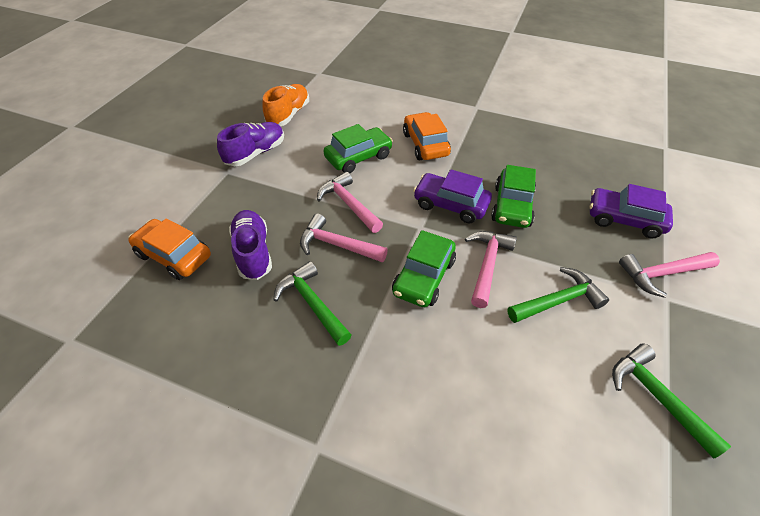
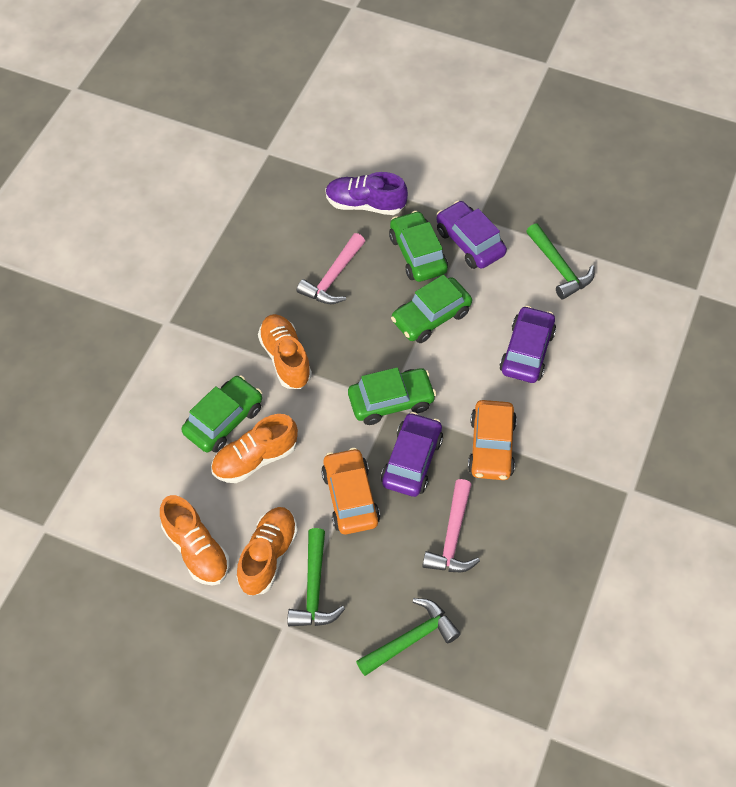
green car: [323,124,393,173] [392,230,456,307] [491,165,536,228] = 3 -> [181,375,262,452] [348,367,436,425] [389,211,448,282] [391,275,472,343] = 4
orange shoe: [262,84,309,126] = 1 -> [160,495,230,586] [211,414,298,483] [237,507,298,595] [258,314,312,389] = 4
pink hammer: [300,213,388,263] [317,172,383,233] [465,231,517,308] [619,252,720,298] = 4 -> [297,233,365,304] [422,479,480,572] = 2
purple car: [413,169,492,224] [590,184,673,239] = 2 -> [381,412,443,497] [436,201,507,269] [499,306,556,383] = 3
purple shoe: [217,122,284,166] [229,210,272,280] = 2 -> [325,172,408,215] = 1

